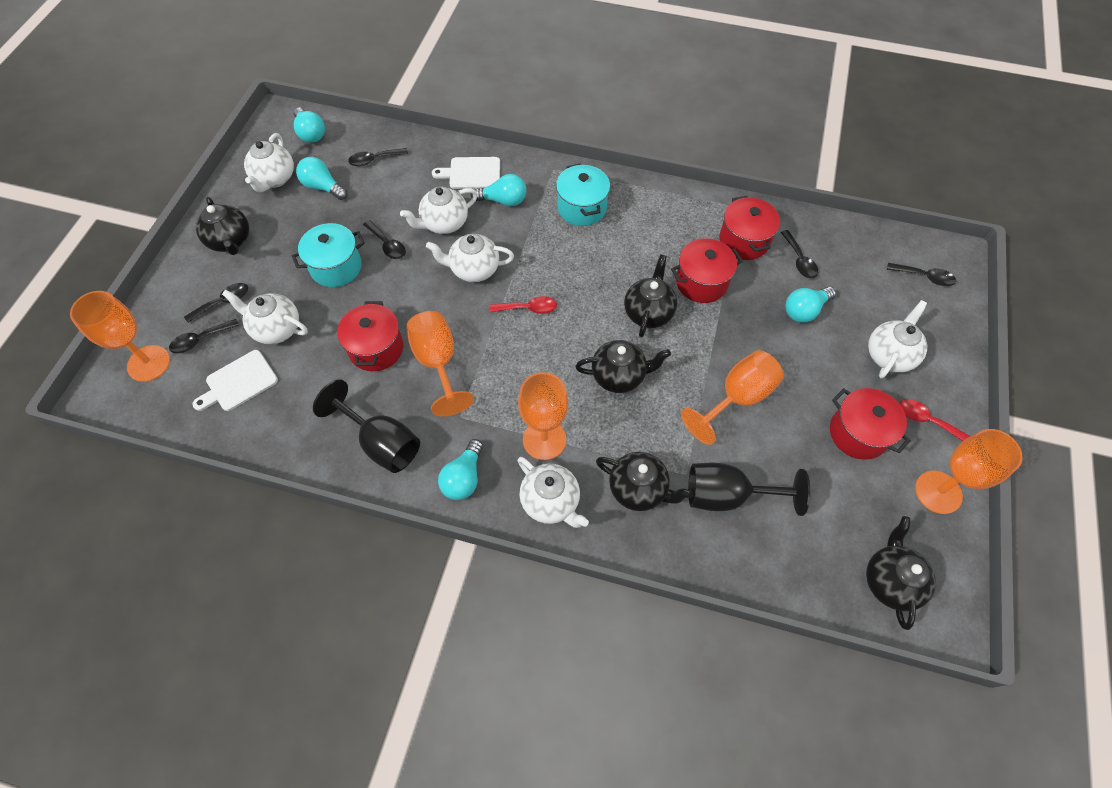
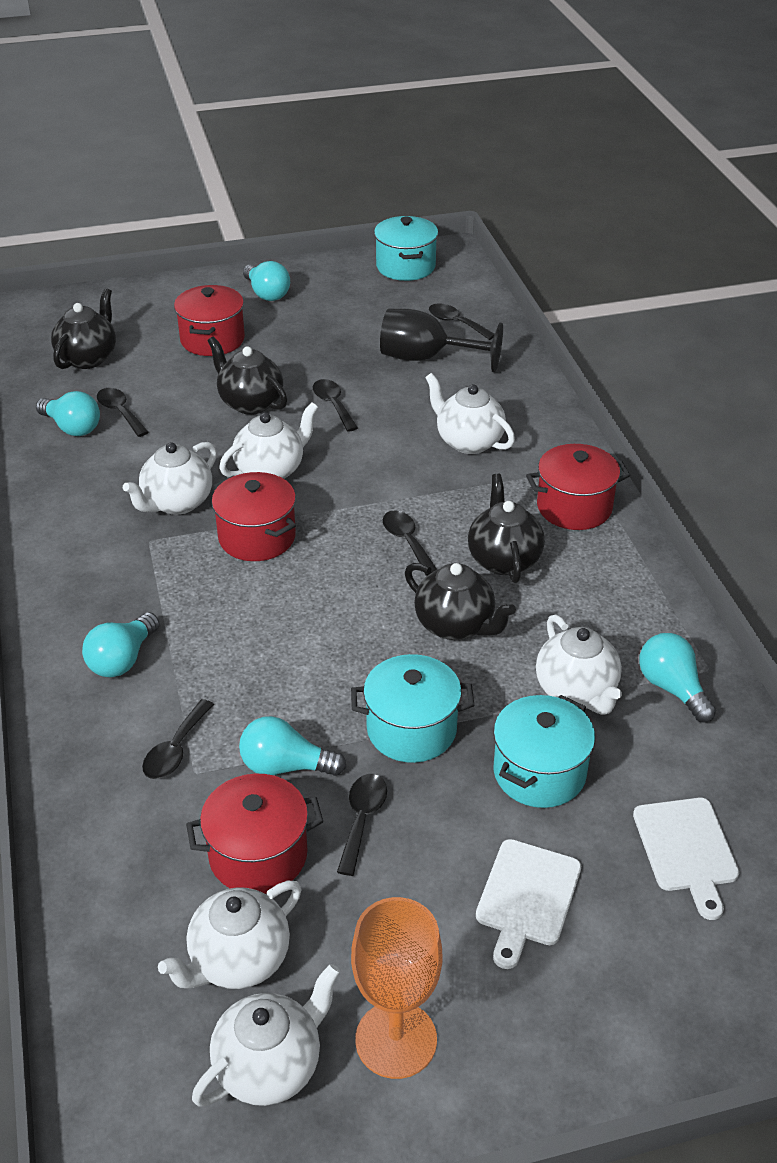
black goblet: [313,379,420,473] [688,463,810,516] = 2 -> [380,309,503,373] = 1
black teapot: [196,197,249,255] [575,340,671,393] [596,452,693,511] [624,254,677,337] [866,516,936,630] = 5 -> [51,288,116,369] [207,336,287,415] [405,563,516,640] [468,474,545,583] = 4
orange goblet: [70,291,170,382] [406,311,474,416] [518,372,568,460] [681,350,784,445] [915,429,1023,514] = 5 -> [351,897,442,1079] = 1
red spoon: [490,296,557,314] [899,399,970,441] = 2 -> none = 0
turquoise pot: [292,223,365,287] [556,163,610,226] = 2 -> [351,654,474,763] [374,216,438,281] [493,695,595,808] = 3

